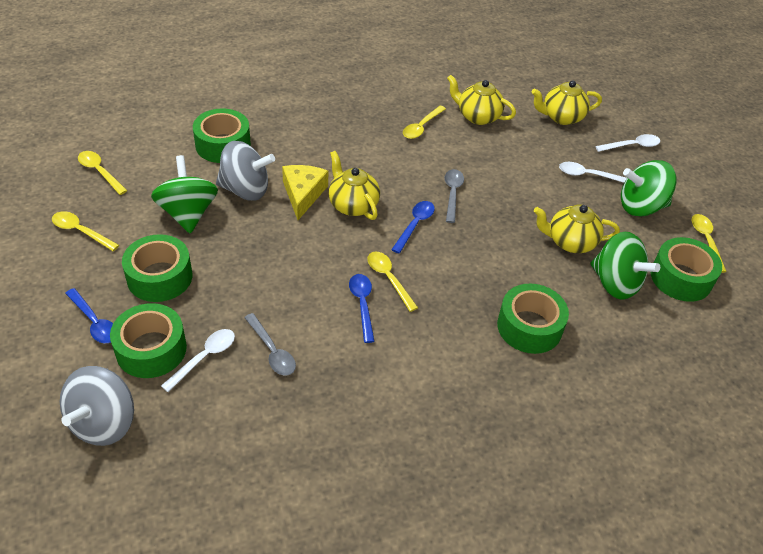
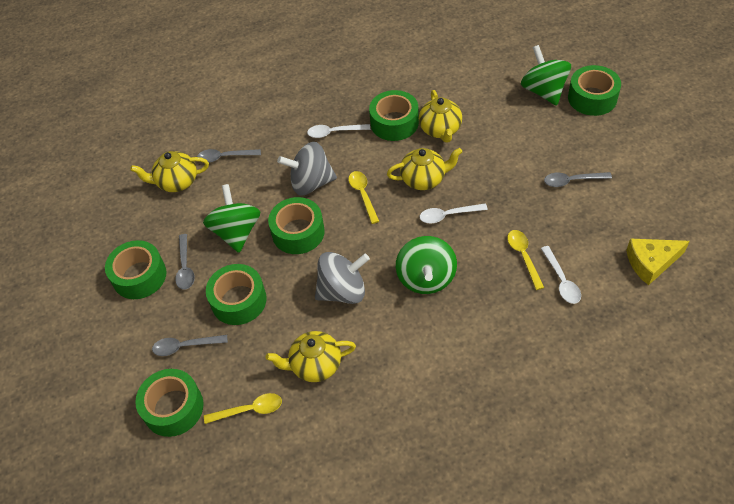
blue spoon: [65,288,113,343] [349,274,375,343] [391,201,435,253] = 3 -> none = 0
green tape: [110,303,187,378] [122,234,192,302] [193,108,251,163] [497,283,569,354] [651,237,722,302] = 5 -> [105,240,166,299] [135,369,204,437] [206,264,267,325] [268,197,325,254] [369,90,419,141] [568,65,621,116] = 6
grey spoon: [244,313,296,376] [444,169,464,223] = 2 -> [152,335,228,356] [175,234,195,290] [197,149,261,163] [544,172,612,187] = 4
yellow spoon: [52,211,119,251] [78,151,127,195] [367,252,418,312] [403,106,446,139] [692,214,727,273] = 5 -> [204,393,282,424] [349,171,379,224] [507,230,544,290] = 3

